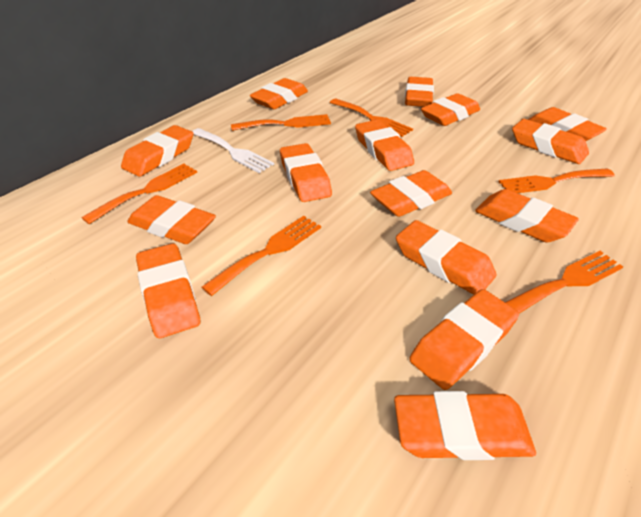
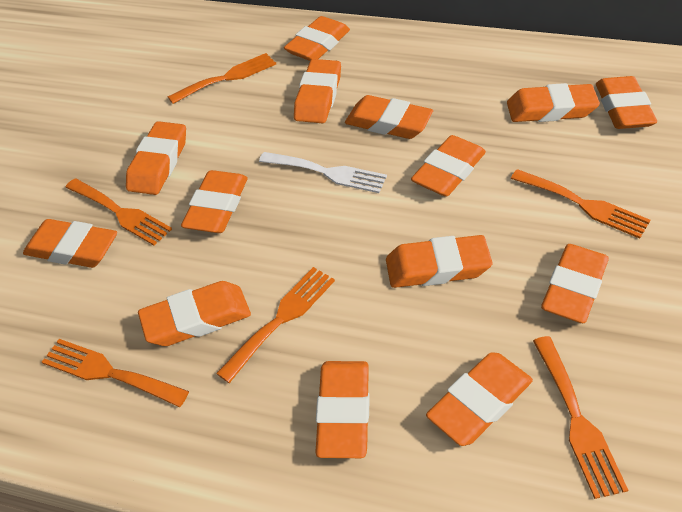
orange eraser: [121,125,194,177] [127,195,216,244] [136,243,200,338] [250,78,308,109] [280,143,332,202] [355,120,414,171] [370,170,452,217] [394,391,536,460] [396,220,496,295] [405,77,434,107] [409,289,519,390] [421,93,480,126] [475,189,579,243] [512,119,589,164] [528,107,607,141] = 15 -> [23,219,117,268] [126,121,186,195] [138,281,251,346] [181,170,248,233] [284,16,350,61] [294,59,341,123] [315,361,370,458] [345,95,433,139] [386,235,493,288] [411,135,486,197] [426,352,533,446] [507,83,600,122] [541,244,609,323] [596,76,657,129] = 14

